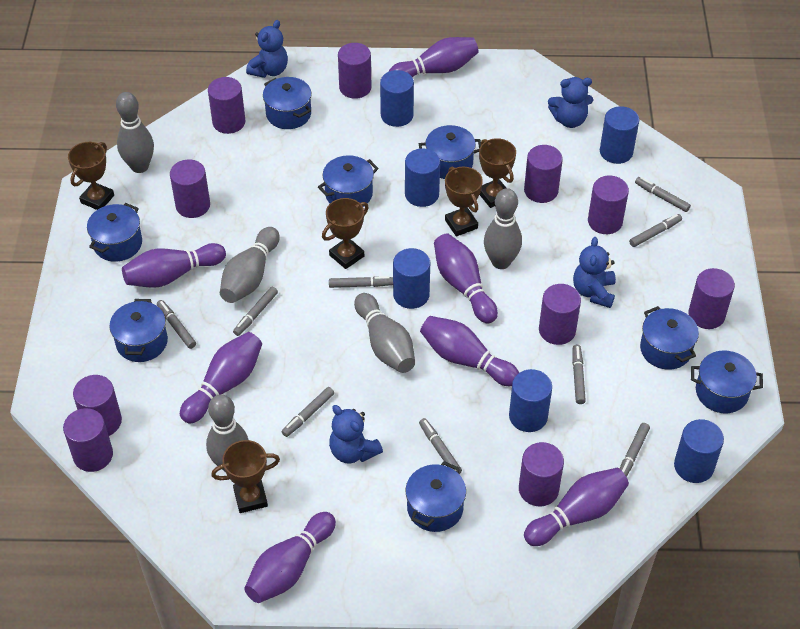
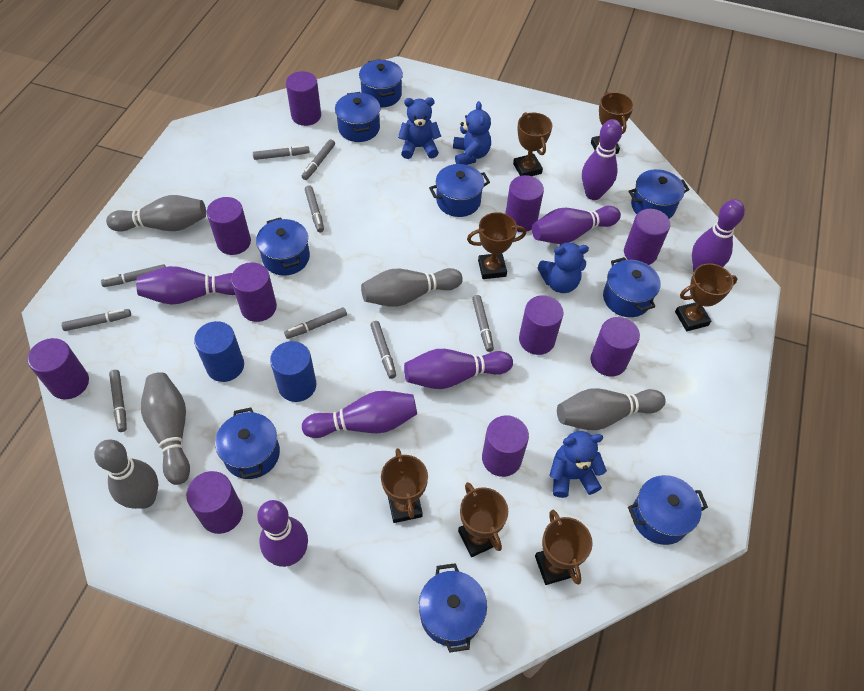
blue cylinder: [380,70,414,127] [393,248,430,309] [405,148,440,207] [509,369,552,432] [600,106,639,164] [674,419,724,483] = 6 -> [194,321,244,382] [270,341,316,402] = 2
blue pot: [87,203,142,262] [110,299,168,362] [263,77,312,129] [318,155,379,207] [406,461,466,532] [419,125,481,179] [640,306,699,370] [691,351,763,413] = 8 -> [215,408,280,479] [256,217,310,276] [335,92,381,142] [359,59,403,107] [419,563,487,653] [429,164,490,217] [603,257,660,317] [628,169,689,219] [628,475,708,545] = 9
brown trophy: [68,142,114,210] [211,440,280,513] [322,198,369,269] [445,167,483,237] [479,138,516,208] = 5 -> [381,448,428,523] [458,482,508,557] [467,212,526,279] [513,112,553,176] [535,510,593,585] [591,92,634,154] [675,263,738,331] = 7

